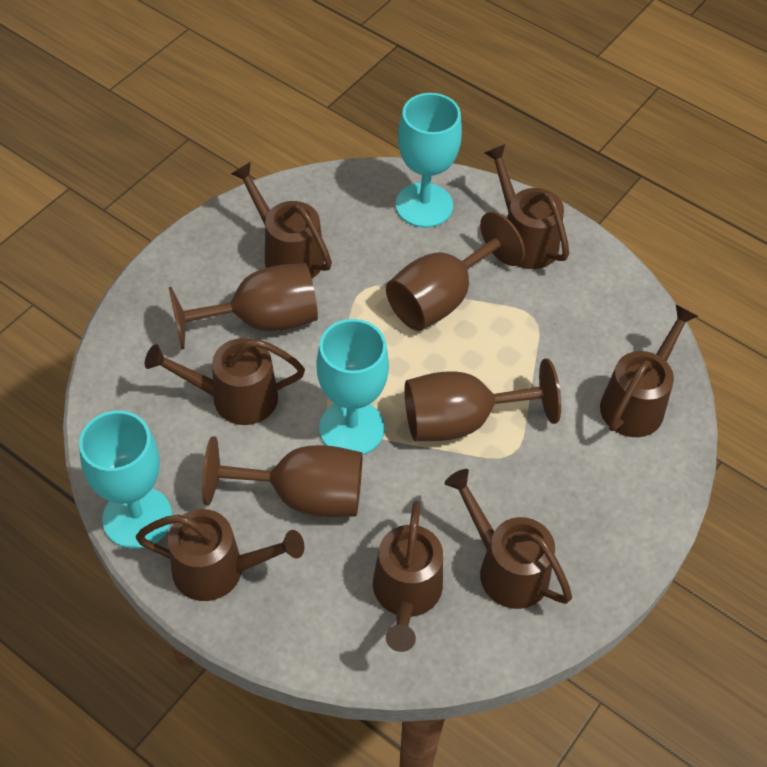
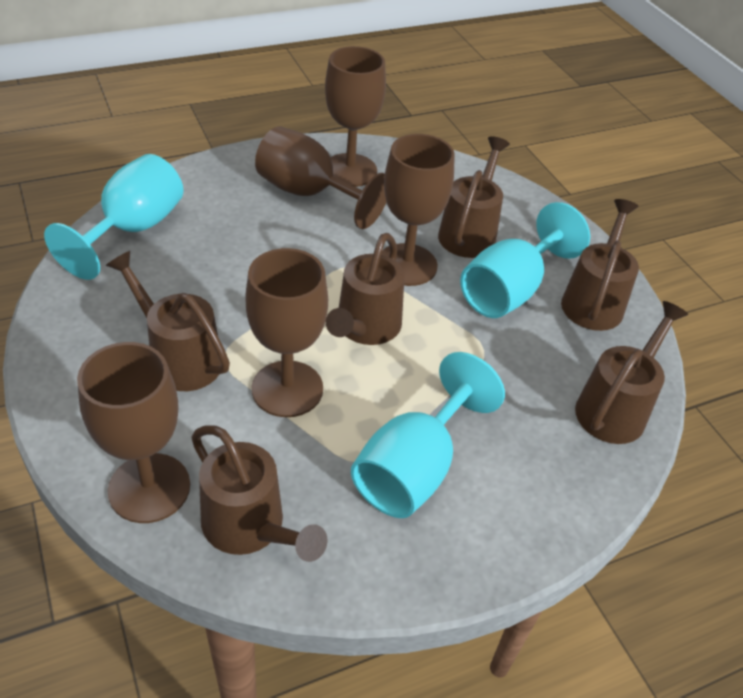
brown goblet: [169,263,318,349] [202,436,362,517] [386,212,525,331] [405,358,561,441] = 4 -> [77,342,190,523] [245,248,328,417] [255,127,386,229] [325,46,386,187] [381,134,455,286] = 5
brown watering can: [136,509,304,601] [145,338,305,425] [231,162,332,278] [373,501,443,652] [444,469,572,609] [484,144,569,269] [600,305,698,437] = 7 -> [106,251,230,391] [191,425,328,562] [326,233,404,345] [438,136,510,258] [561,199,639,331] [575,301,688,444] = 6

